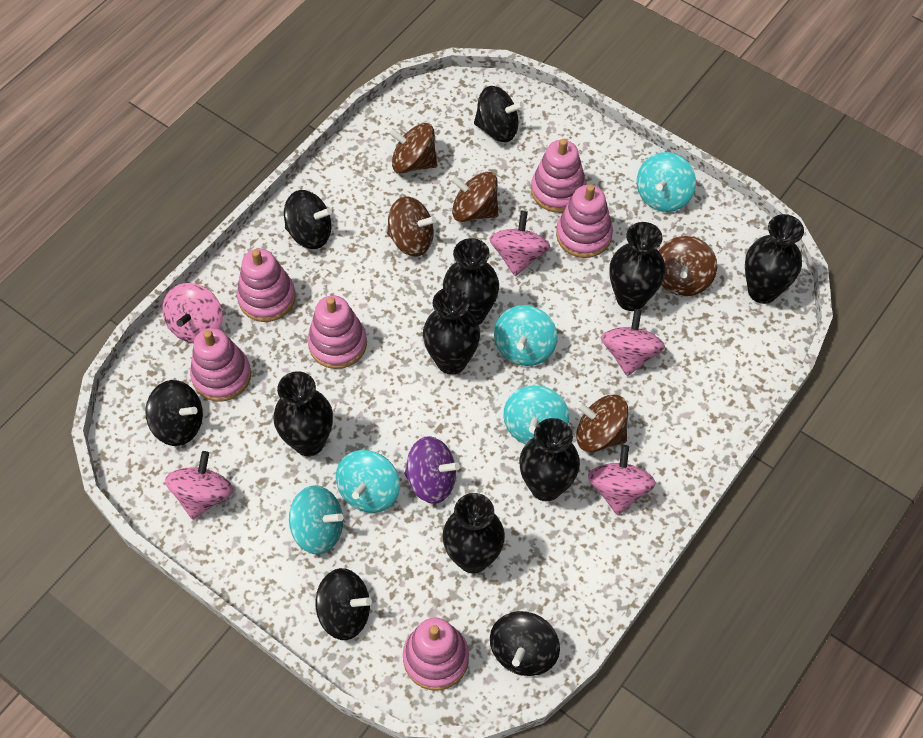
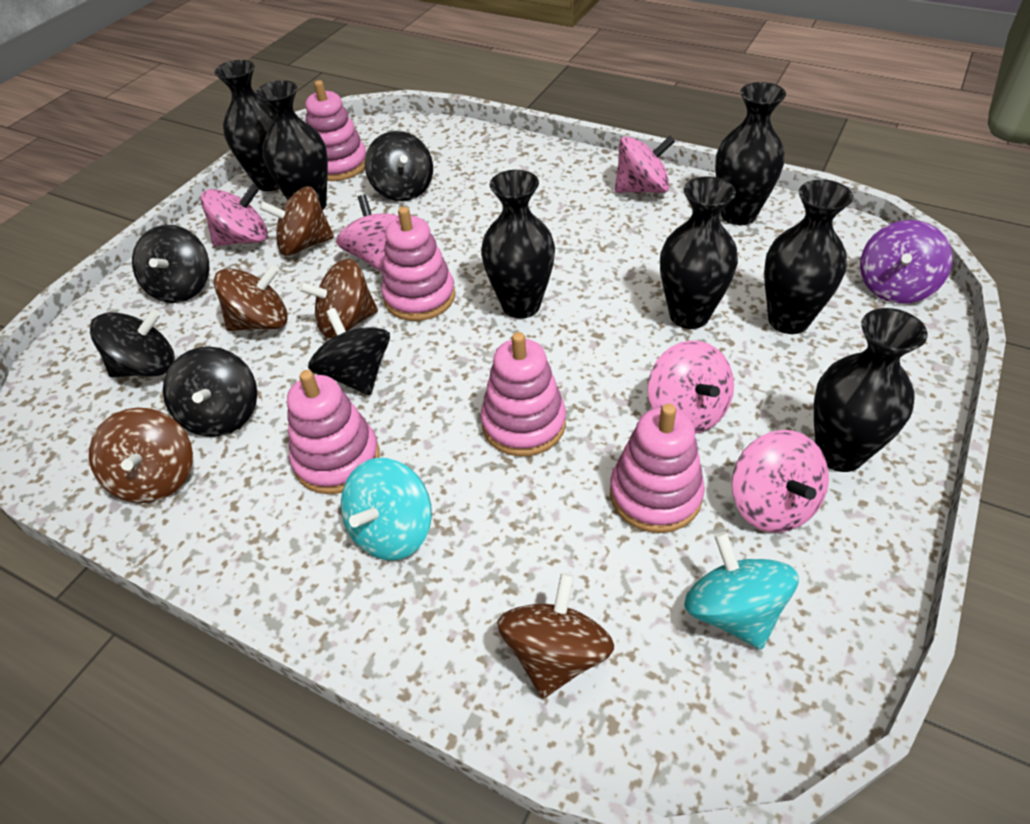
pink stacking toy: [190,328,251,402] [237,249,296,322] [308,295,367,369] [403,617,469,690] [531,139,586,213] [556,184,613,258] = 6 -> [287,370,380,494] [305,80,366,181] [381,207,455,321] [481,332,566,456] [610,404,705,533] = 5
turquoise spinning top: [289,485,343,555] [336,450,400,513] [494,305,558,366] [503,385,569,444] [637,152,696,212] = 5 -> [341,458,432,561] [684,532,799,650] = 2

